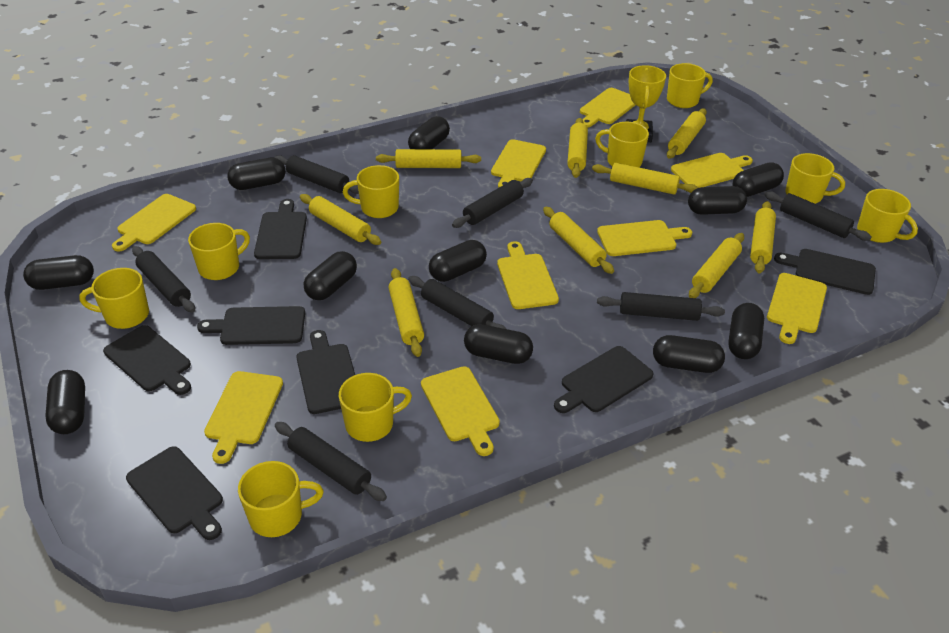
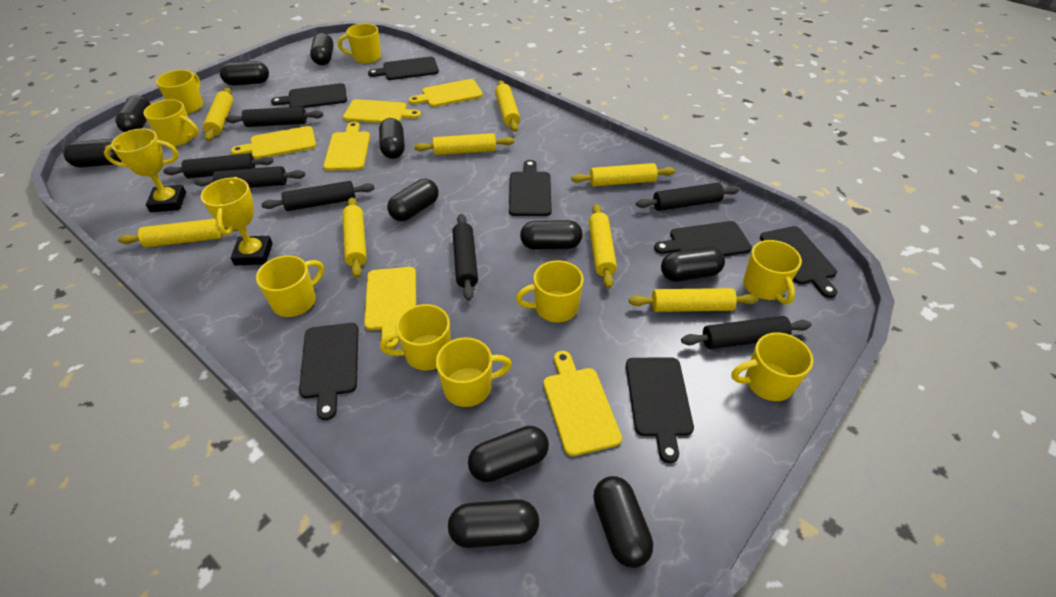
yellow cutting board: [112,194,196,252] [204,371,283,464] [421,366,500,456] [491,139,546,188] [497,241,559,309] [580,88,635,128] [597,220,692,256] [671,153,753,188] [767,273,827,344] = 9 -> [231,126,316,159] [323,122,370,171] [343,99,421,123] [364,267,416,349] [409,79,483,107] [543,351,622,456] = 6
yellow rolling pin: [300,194,381,245] [376,149,481,168] [388,268,424,357] [543,207,614,274] [567,118,588,178] [592,163,698,195] [667,108,707,159] [689,233,744,298] [750,201,776,273] = 9 -> [118,219,238,247] [203,87,233,141] [342,197,367,278] [414,133,514,155] [495,80,520,132] [571,163,675,186] [589,204,617,288] [629,288,759,312] = 8
yellow trophy: [626,65,666,142] = 1 -> [104,128,186,212] [201,177,273,266] = 2

